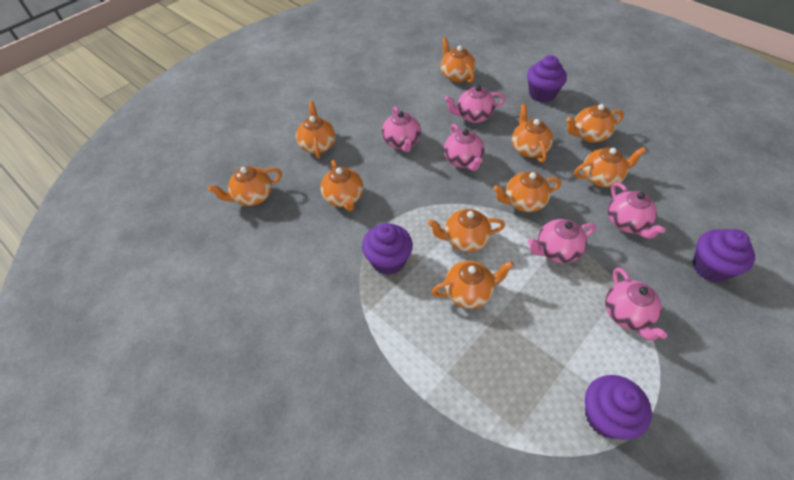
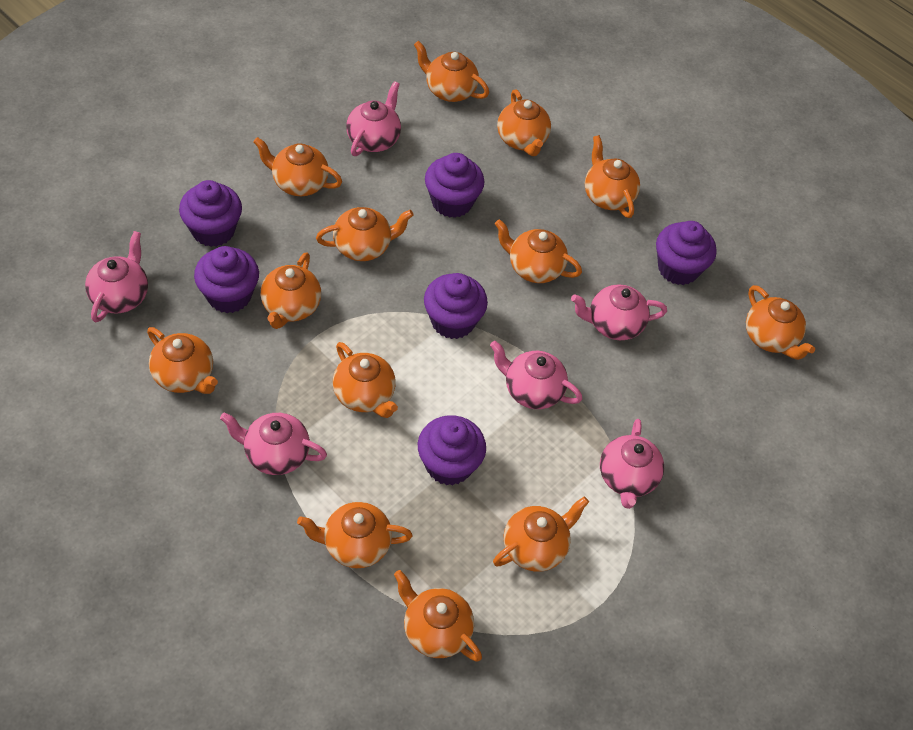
orange teapot: [208,166,282,206] [296,101,336,159] [320,160,363,211] [428,209,505,252] [431,261,514,308] [441,37,476,83] [493,171,562,212] [512,104,553,162] [566,104,624,143] [574,147,646,187] = 10 -> [147,327,218,394] [253,137,342,196] [260,252,321,329] [297,502,413,568] [316,207,414,261] [333,342,398,418] [394,570,482,662] [414,41,489,102] [493,496,589,572] [495,219,582,283] [497,89,551,156] [585,135,640,218] [746,285,815,360] = 13
purple cupcake: [362,223,413,275] [527,55,567,102] [585,375,652,440] [692,229,755,282] = 4 -> [179,180,242,247] [194,246,259,313] [418,415,486,485] [424,273,488,339] [425,153,485,218] [656,221,717,285] = 6

